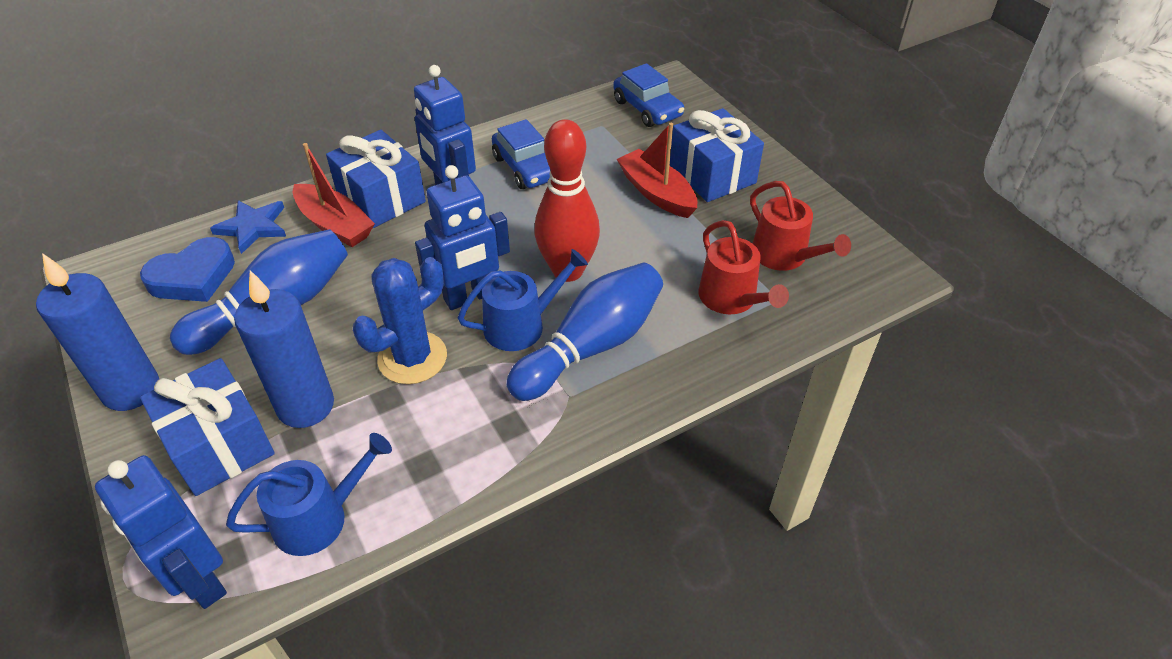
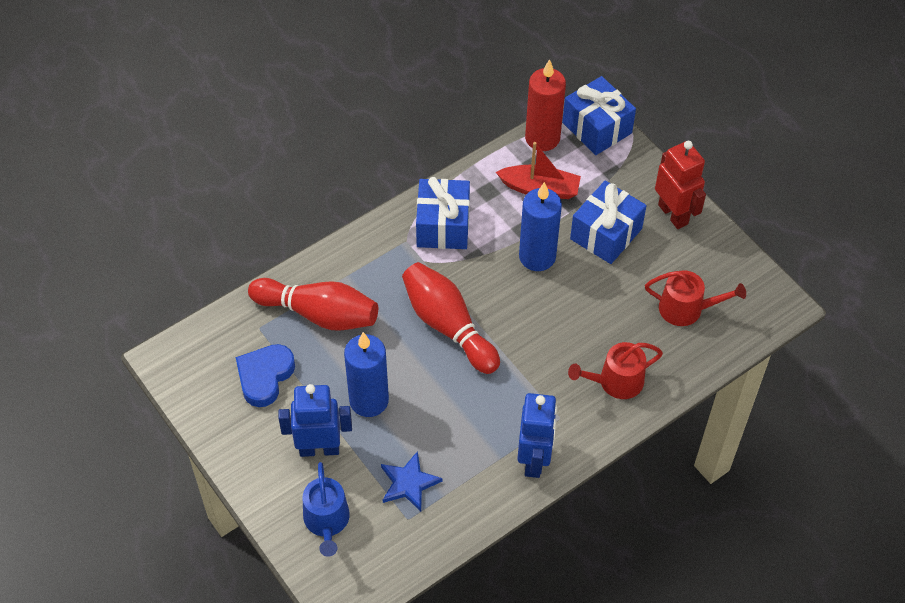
blue bowling pin: [170,229,348,355] [506,263,663,401] = 2 -> none = 0
blue cactus: [353,257,447,384] = 1 -> none = 0
blue car: [492,119,550,189] [613,63,684,127] = 2 -> none = 0
blue robot: [95,455,227,609] [414,65,476,185] [415,165,510,310] = 3 -> [278,384,352,457] [517,393,557,478] = 2
blue watering can: [226,433,392,556] [457,249,588,351] = 2 -> [303,462,350,557] = 1
red boat: [293,143,375,247] [617,123,697,218] = 2 -> [496,142,581,199] = 1
red bowling pin: [534,119,600,282] = 1 -> [248,278,378,331] [402,262,500,374] = 2
red candle: none = 0 -> [525,59,566,151] = 1
red robot: none = 0 -> [655,141,706,229] = 1

